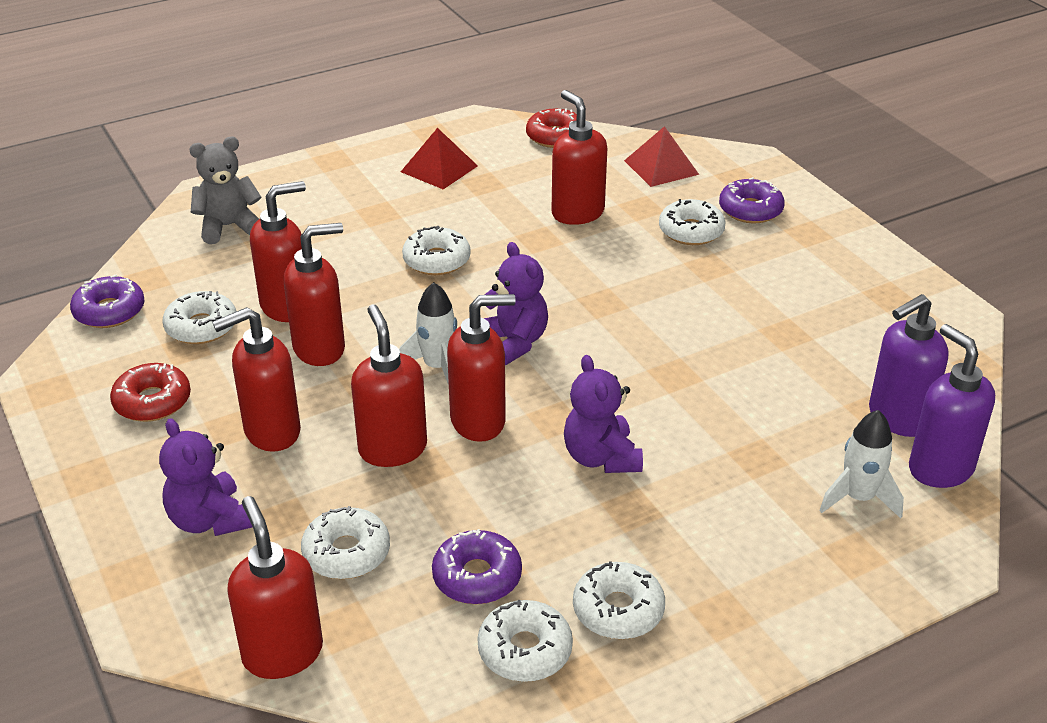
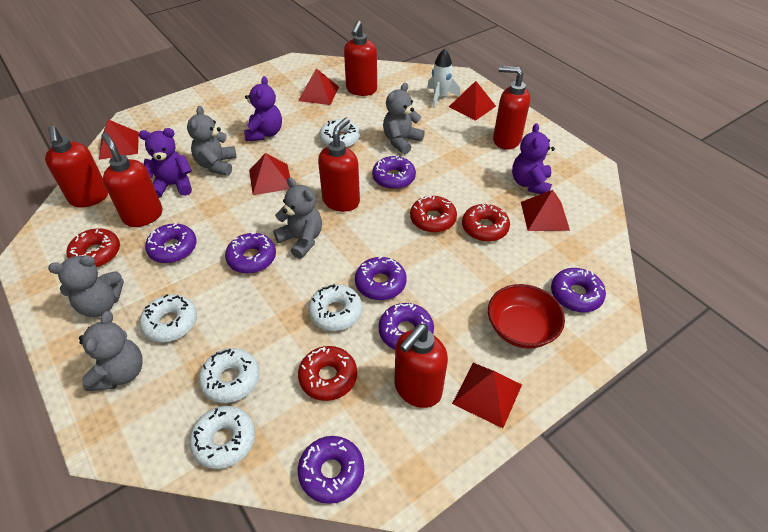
grey teddy bear: [189,136,261,244] = 1 -> [48,255,124,317] [79,311,143,391] [187,106,237,176] [273,177,322,259] [383,83,425,154] = 5
purple donut: [70,275,145,328] [432,529,522,604] [719,177,785,223] = 3 -> [145,223,197,263] [225,232,276,274] [298,436,364,504] [355,256,407,300] [372,156,416,189] [378,303,434,350] [551,268,606,312] = 7
purple soap dispenser: [869,294,948,437] [909,324,995,488] = 2 -> none = 0
red bowl: none = 0 -> [488,284,565,349] = 1
red donut: [110,363,191,422] [526,109,577,148] = 2 -> [67,228,120,267] [298,346,357,401] [410,195,457,233] [462,203,510,242] = 4
red pyramid: [401,128,478,189] [624,126,699,187] = 2 -> [99,120,139,160] [249,153,290,195] [298,68,339,105] [449,81,496,121] [452,363,522,428] [521,190,570,231] = 6
red soap dispenser: [212,307,301,452] [227,496,323,679] [250,181,306,322] [284,223,345,366] [351,305,427,467] [447,294,516,442] [552,90,607,225] = 7 -> [45,126,108,207] [102,133,162,227] [318,117,360,212] [344,21,377,96] [394,324,448,408] [493,66,530,150] = 6
white donut: [163,291,236,344] [301,506,390,579] [402,226,471,275] [477,600,573,682] [573,562,665,639] [659,199,726,245] = 6 -> [139,294,197,343] [189,406,255,469] [199,348,260,403] [308,284,362,331] [319,119,360,148] = 5
white rocket: [399,282,457,385] [819,410,904,518] = 2 -> [427,49,460,108] = 1

